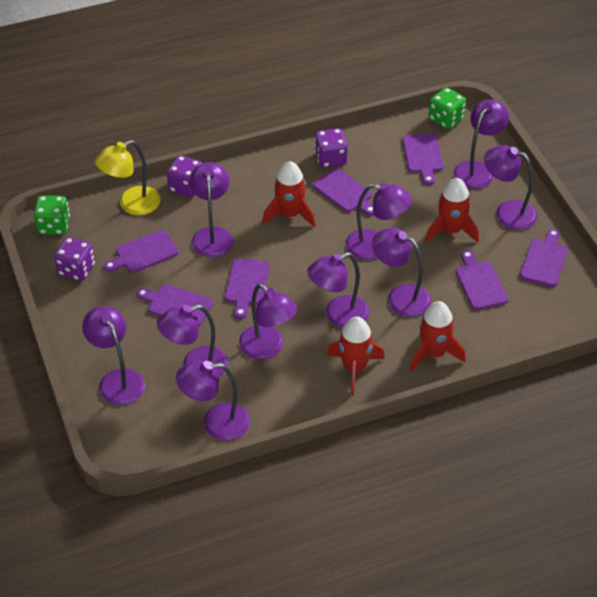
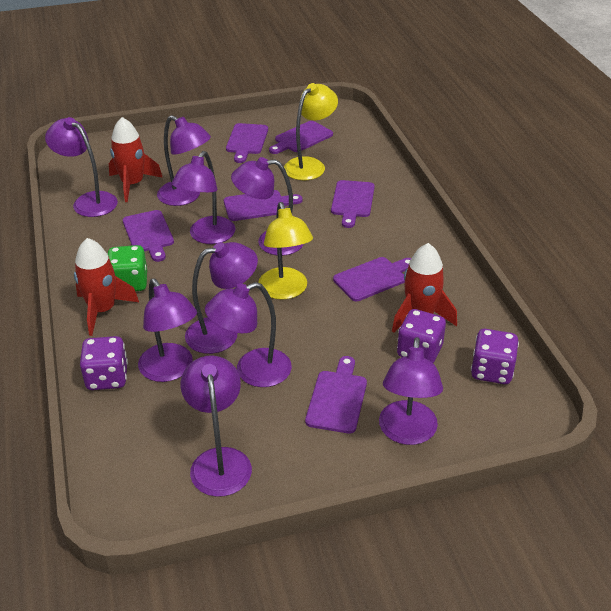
green dice: [34,195,70,235] [429,87,466,129] = 2 -> [108,245,147,291] = 1
purple lamp: [82,306,145,405] [157,305,228,377] [176,360,250,441] [189,162,234,257] [239,283,298,360] [307,252,370,328] [345,183,411,260] [372,228,431,317] [453,99,509,189] [484,145,537,230] = 10 -> [45,117,118,217] [138,279,197,382] [157,115,211,206] [171,151,235,244] [181,356,252,497] [185,242,258,354] [205,282,292,387] [231,157,304,256] [379,337,443,445] = 9
red rocket: [262,161,316,227] [327,317,385,395] [410,301,466,372] [425,178,479,243] = 4 -> [74,238,139,336] [109,117,163,202] [392,243,457,333] = 3
yellow lamp: [95,140,161,215] = 1 -> [258,202,313,300] [284,83,338,180] = 2

